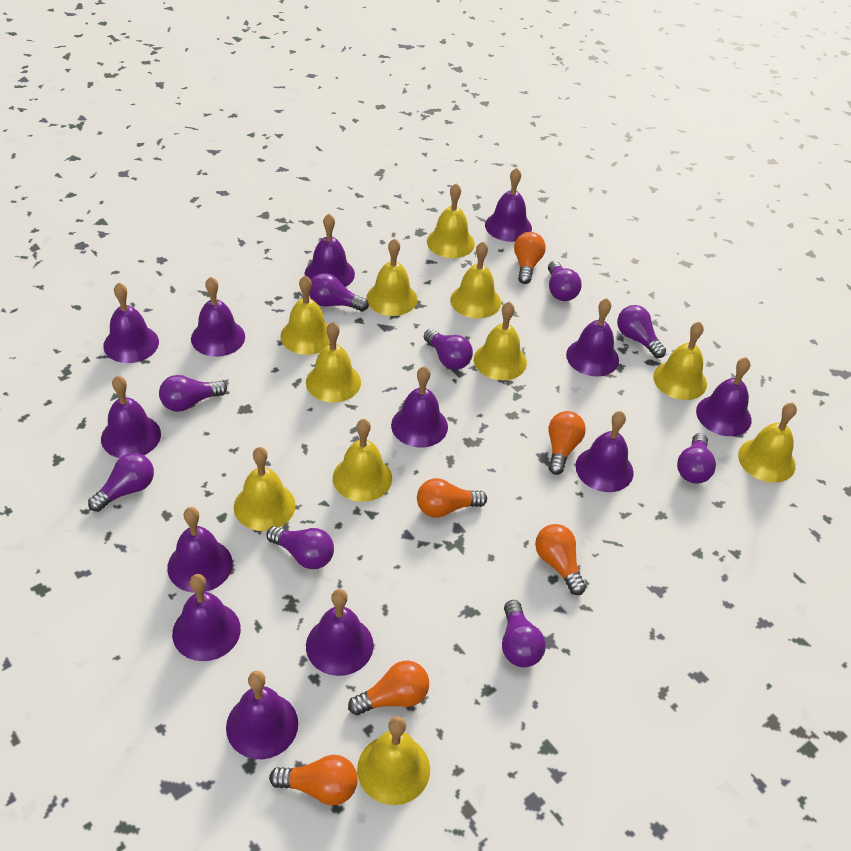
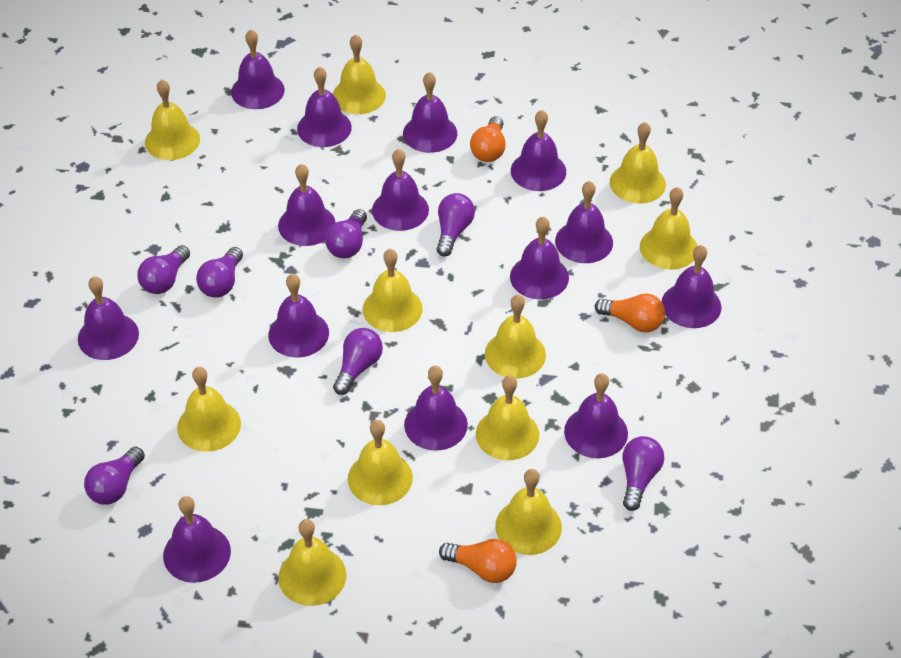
orange light bulb: [269,755,358,805] [348,660,429,715] [417,478,487,518] [514,232,546,284] [535,524,586,595] [548,411,586,475] = 6 -> [439,539,517,583] [470,116,506,162] [595,294,665,332] = 3
purple bell: [101,376,161,458] [103,283,159,363] [167,507,233,593] [172,574,241,661] [191,277,245,357] [226,671,298,759] [305,214,355,287] [306,589,374,676] [391,366,448,448] [485,168,532,242] [566,298,619,377] [575,411,634,492] [696,357,751,436] = 13 -> [78,276,139,360] [163,496,231,583] [231,29,285,109] [268,274,329,358] [278,164,336,246] [297,67,352,147] [372,149,429,231] [403,72,457,153] [404,366,468,451] [510,217,569,300] [511,110,566,191] [555,181,613,263] [564,373,628,458] [662,245,722,328] = 14
purple light bulb: [88,453,154,512] [159,375,227,412] [267,526,334,569] [309,273,369,311] [424,329,473,370] [502,600,546,667] [548,261,582,301] [617,305,666,358] [677,433,716,483] = 9 -> [84,447,145,505] [137,245,190,294] [196,247,243,298] [325,209,367,258] [333,328,383,395] [437,193,475,256] [622,436,665,511] = 7

